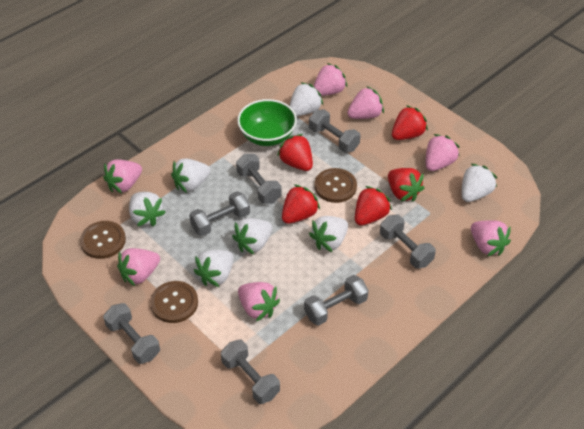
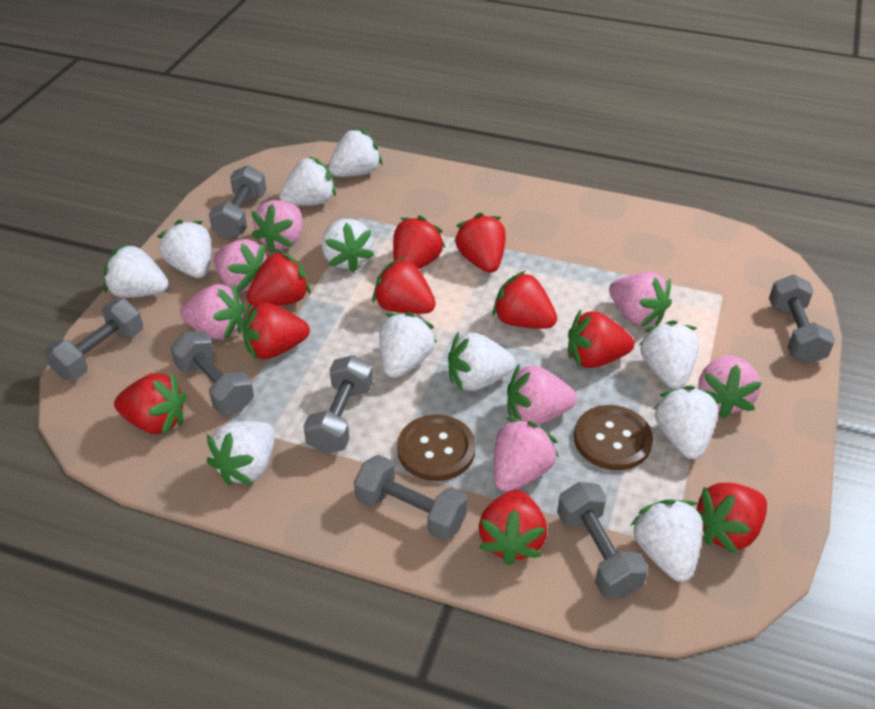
brown button: [80,221,126,259] [150,281,198,323] [314,168,357,203] = 3 -> [397,415,476,481] [574,405,653,470] = 2
green bowl: [237,99,297,146] = 1 -> none = 0
red strawberry: [277,134,313,171] [282,184,320,224] [355,186,392,225] [388,168,424,202] [392,105,428,140] = 5 -> [114,372,187,435] [242,303,310,359] [247,250,310,306] [372,257,436,314] [393,216,446,269] [454,213,506,273] [479,490,547,566] [493,271,557,329] [568,310,634,368] [697,483,767,555] = 10
white strawberry: [129,192,166,226] [171,158,211,193] [194,250,234,287] [232,218,272,255] [290,82,324,117] [309,216,348,252] [462,163,497,202] = 7 -> [104,243,168,298] [157,220,211,278] [207,421,275,486] [279,156,336,206] [322,219,374,273] [329,129,382,177] [379,312,437,378] [448,332,516,392] [630,499,703,582] [639,320,700,389] [654,385,718,459] = 11

